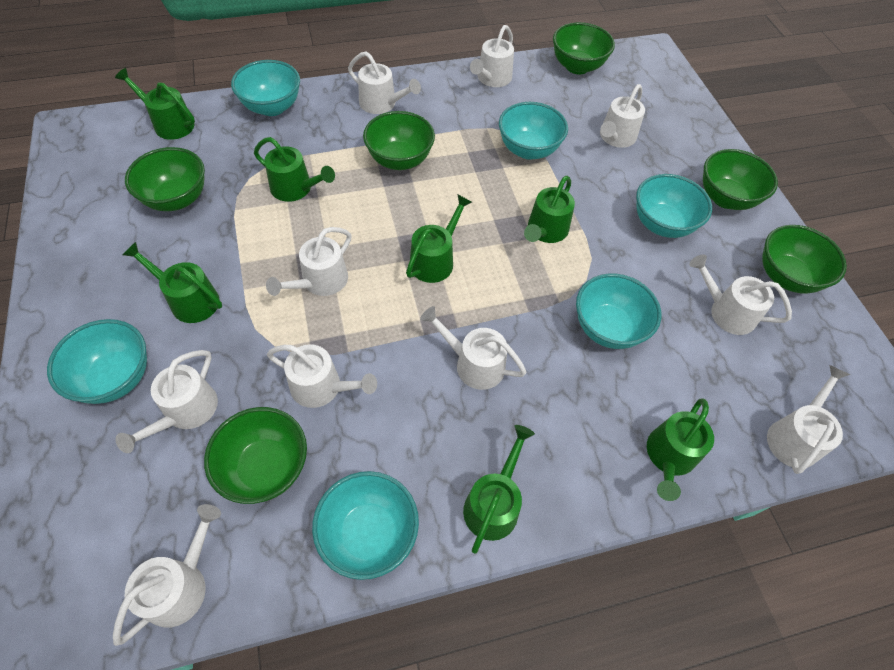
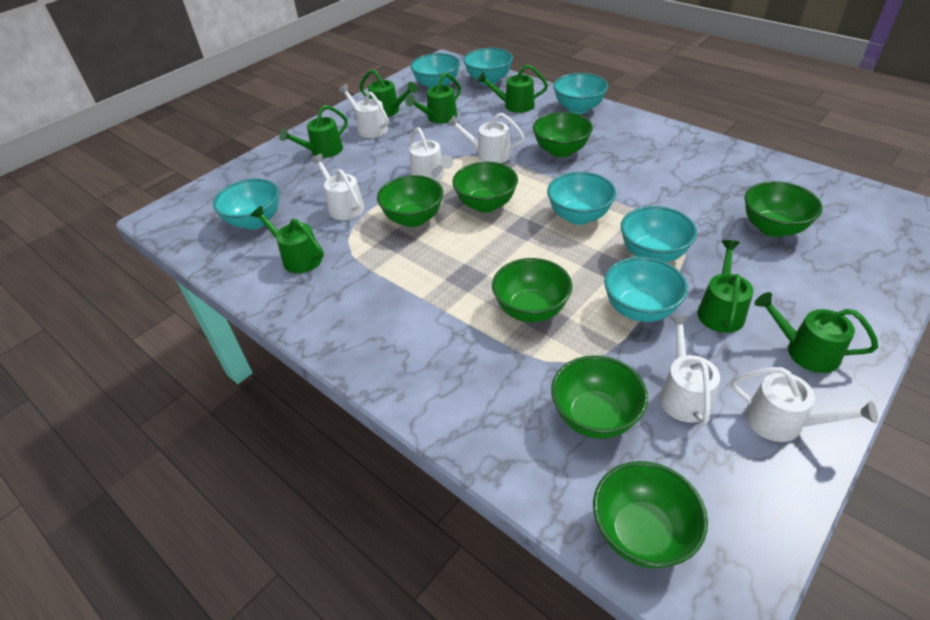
green bowl: [125,147,205,211] [204,407,307,504] [363,111,435,170] [553,22,615,74] [703,149,778,210] [762,225,847,294] = 6 -> [377,175,443,227] [452,162,518,213] [492,258,572,322] [533,112,593,158] [551,355,648,439] [593,461,708,569] [745,181,823,237] = 7
turquoise bowl: [47,319,147,404] [231,60,300,116] [312,471,419,580] [499,102,568,160] [576,273,661,349] [636,174,712,238] = 6 -> [213,178,279,229] [411,53,460,89] [463,48,513,85] [547,172,616,225] [553,73,608,114] [604,257,688,322] [621,206,697,262] = 7
white watering can: [113,504,221,646] [116,350,218,453] [266,227,352,296] [267,344,377,408] [348,51,421,114] [420,306,527,390] [470,25,514,87] [600,84,645,148] [689,254,792,335] [767,365,850,474] = 10 -> [310,154,364,220] [338,84,389,138] [409,127,453,181] [447,113,525,163] [659,315,720,425] [731,367,878,442] = 6

